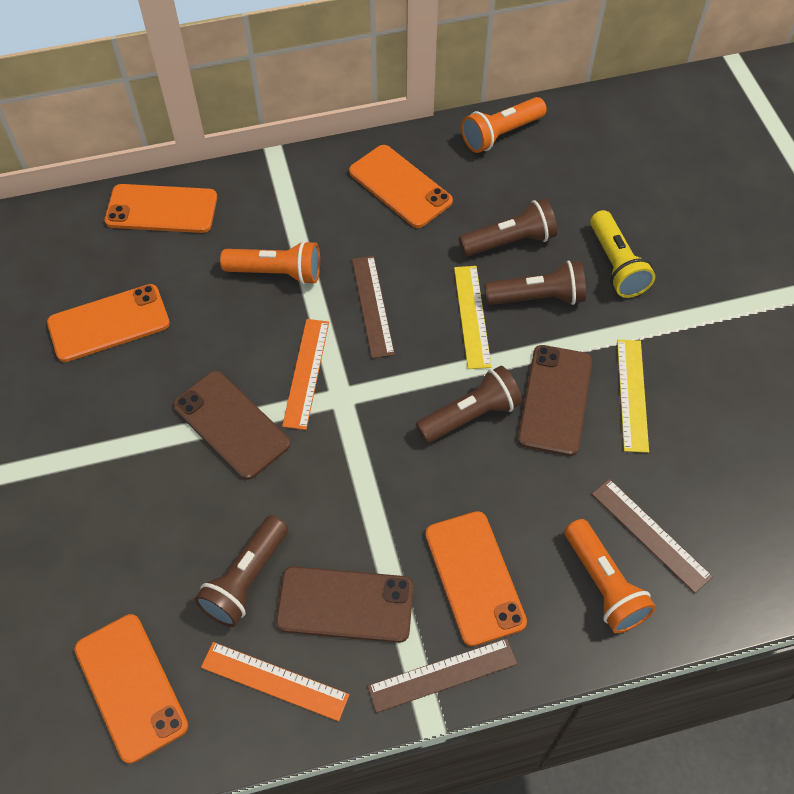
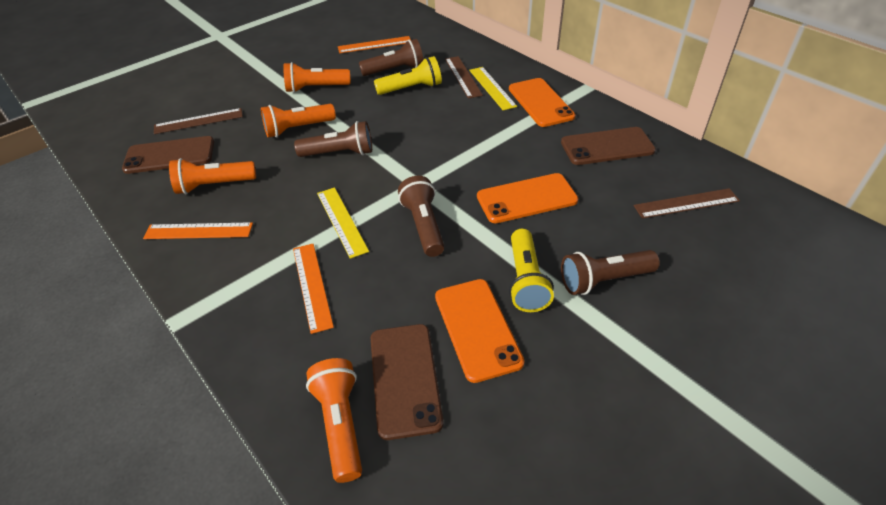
orange flashlight: [220,240,320,285] [461,97,547,153] [565,519,656,633] = 3 -> [169,158,256,194] [261,104,336,138] [283,62,351,93] [306,358,362,483] = 4
orange phone: [47,284,170,362] [74,614,188,764] [105,184,217,233] [349,145,453,228] [425,511,527,647] = 5 -> [435,279,524,383] [477,173,578,223] [509,78,576,127] = 3
orange ruler: [201,642,349,721] [282,319,329,430] = 2 -> [143,222,253,239] [293,244,334,334] [338,36,411,53] = 3
yellow flashlight: [590,210,655,298] = 1 -> [374,56,442,95] [509,229,554,312] = 2

